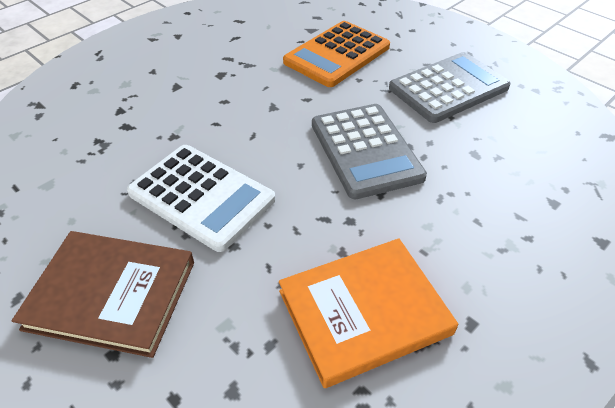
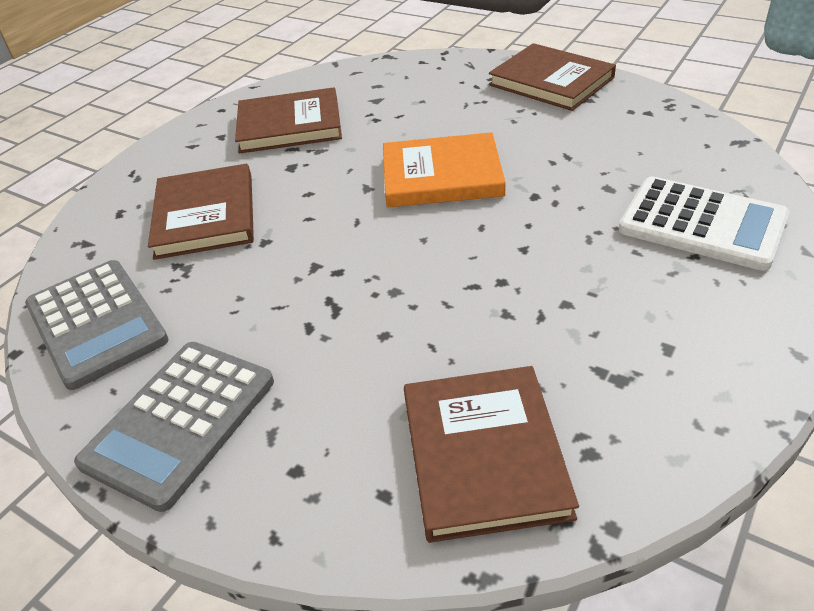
brown book: [12,231,194,358] = 1 -> [148,164,254,260] [235,87,342,154] [404,366,579,543] [489,43,616,111] = 4
orange calculator: [283,21,390,87] = 1 -> none = 0

